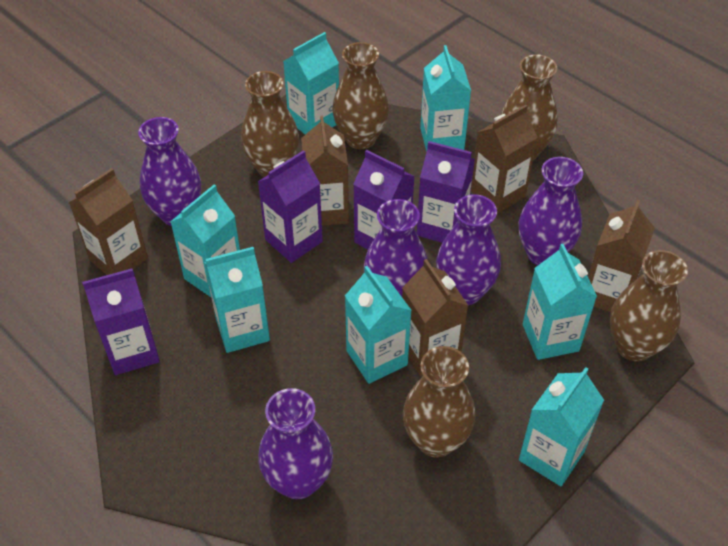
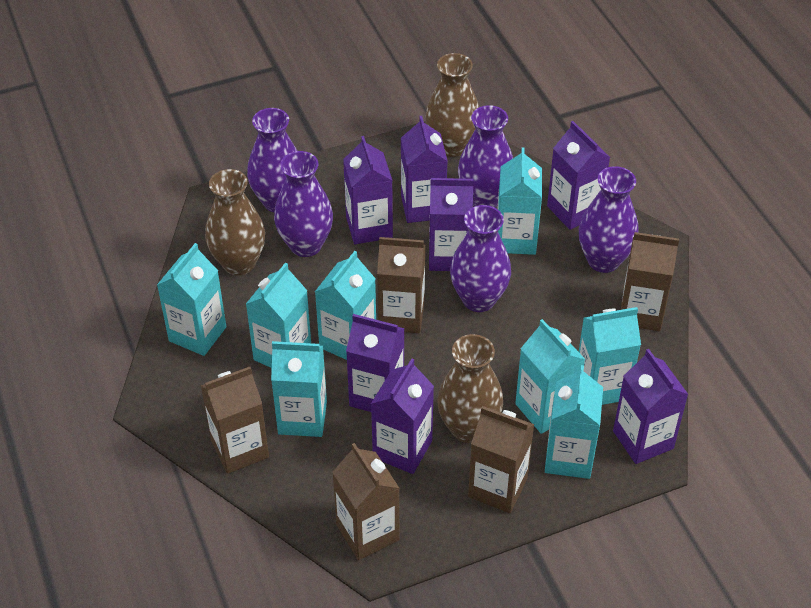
brown vase: [241,71,299,177] [333,42,389,149] [403,346,475,458] [501,54,558,160] [610,250,688,362] = 5 -> [205,169,265,276] [425,53,479,157] [437,334,503,443] = 3
purple carton: [82,268,160,375] [258,150,323,263] [353,150,415,250] [417,141,475,243] = 4 -> [343,136,393,244] [346,314,405,412] [371,359,434,474] [401,116,448,223] [429,178,474,271] [547,121,610,230] [613,349,689,464] = 7
turquoise carton: [170,185,240,297] [204,247,270,353] [283,32,339,135] [345,266,412,384] [420,45,471,152] [519,367,604,486] [523,244,597,360] = 7 -> [157,243,226,356] [246,263,311,368] [271,341,327,437] [315,251,376,360] [497,147,542,255] [515,319,586,434] [545,365,603,479] [579,307,641,405] = 8

